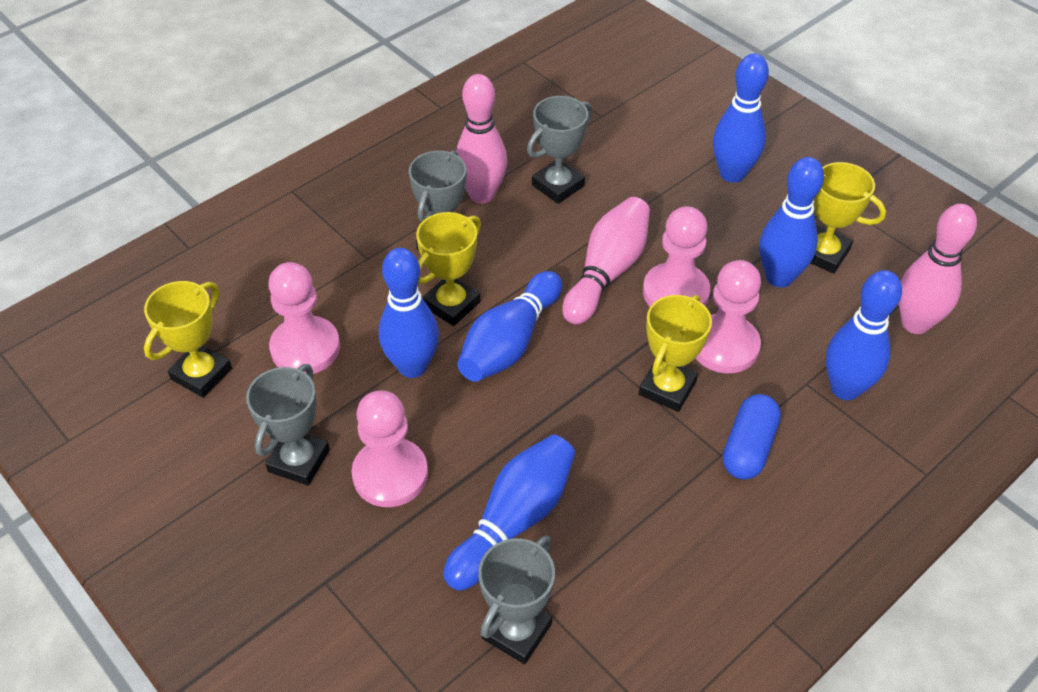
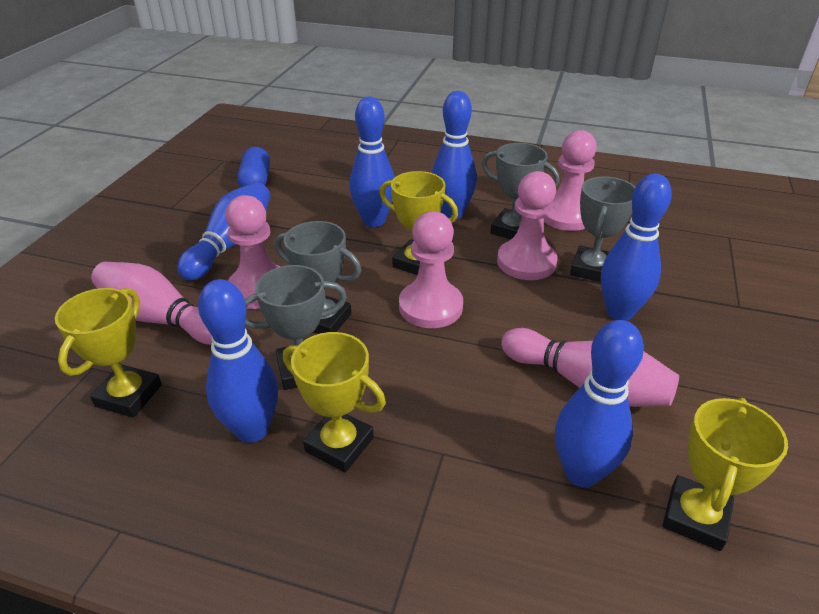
pink bowling pin: [456,74,507,204] [562,197,650,324] [899,204,977,334] = 3 -> [91,262,212,345] [501,328,679,407] = 2

